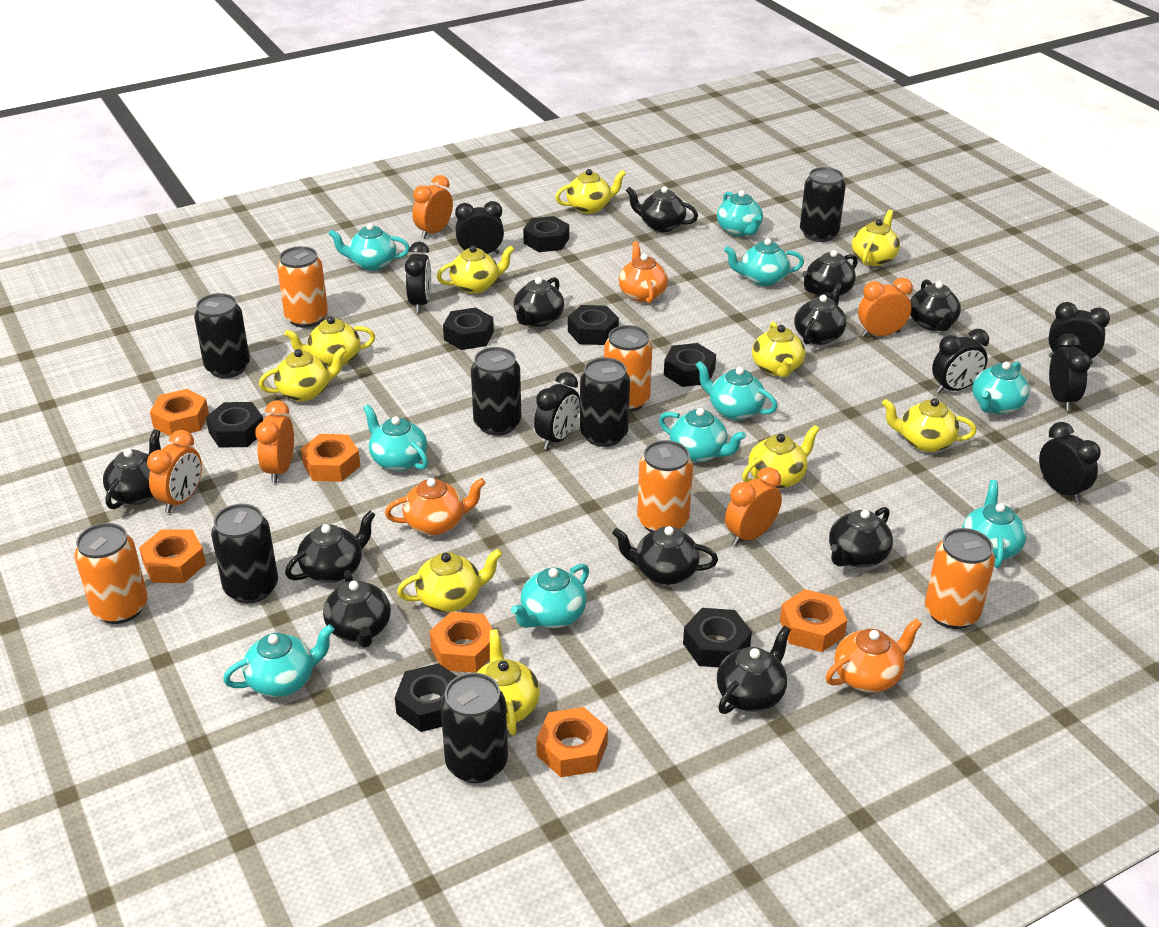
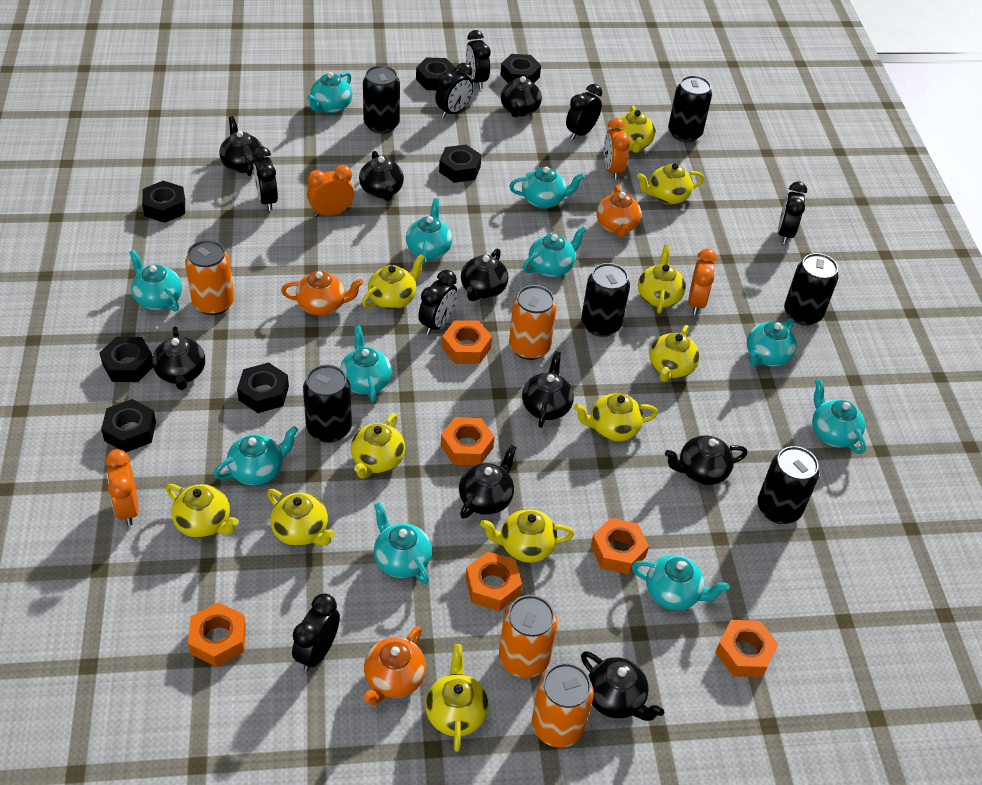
black teapot: [103,429,161,509] [285,511,375,583] [323,570,391,648] [514,277,564,327] [612,526,718,585] [626,186,698,232] [717,626,791,714] [794,283,846,345] [802,250,858,298] [829,507,893,568] [910,279,961,331] = 11 -> [152,326,205,390] [219,116,264,176] [359,151,404,201] [459,445,517,519] [461,249,508,301] [501,74,542,117] [522,351,574,428] [581,651,664,721] [665,435,748,485] = 9
orange can: [75,523,148,624] [277,246,328,328] [604,325,652,412] [637,440,693,532] [925,528,995,629] = 5 -> [185,240,234,315] [499,595,557,678] [509,285,557,360] [532,663,594,747] = 4
orange clock: [147,430,202,513] [255,400,294,483] [413,175,453,239] [725,467,782,546] [858,278,913,338] = 5 -> [105,449,139,526] [307,165,354,217] [604,118,630,180] [688,249,717,315] = 4
turquoise teapot: [223,624,335,697] [329,223,410,271] [363,404,428,471] [511,564,589,628] [659,408,746,462] [696,361,777,420] [717,190,763,236] [724,238,804,286] [962,480,1027,568] [972,362,1029,414] = 10 -> [129,250,182,312] [214,426,298,485] [307,72,352,113] [340,326,392,402] [374,502,432,584] [406,198,452,264] [509,167,585,208] [523,226,586,277] [632,555,729,610] [747,318,797,366] [812,379,866,454] = 11
yellow teapot: [259,347,346,402] [284,316,375,367] [397,549,502,612] [437,245,514,294] [476,629,540,735] [555,169,626,214] [742,425,820,489] [752,322,805,377] [852,210,900,266] [882,398,977,452] = 10 -> [166,484,239,538] [267,489,335,546] [351,413,405,479] [362,254,425,309] [425,644,489,752] [480,509,574,563] [574,393,658,441] [613,106,655,153] [637,163,704,204] [638,245,686,313] [649,325,700,382] = 11

